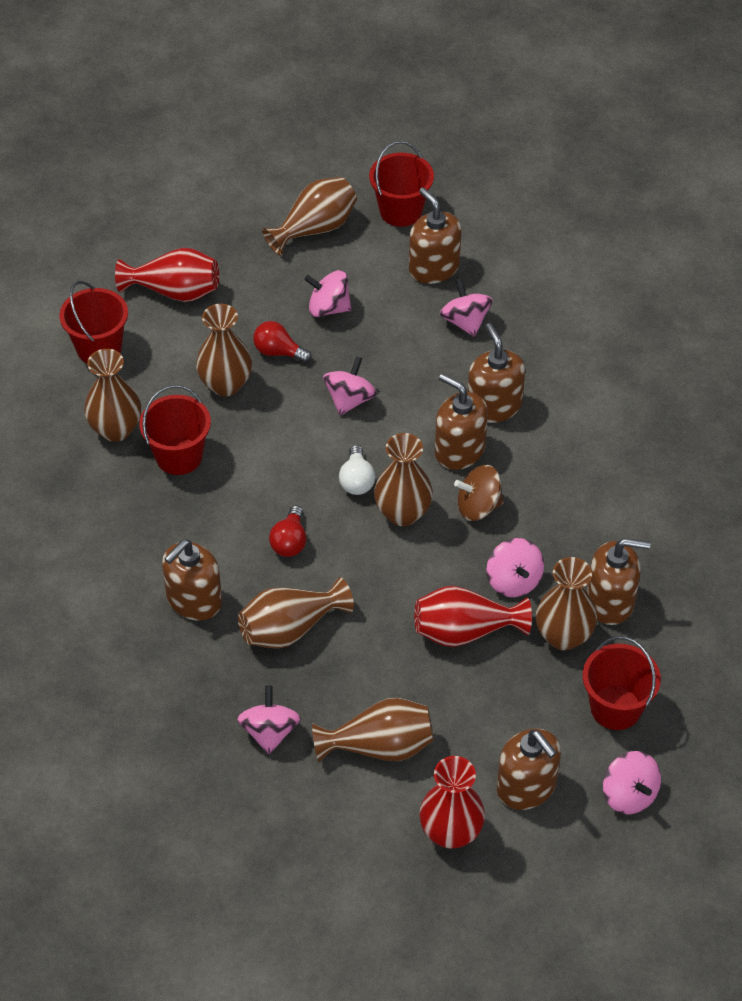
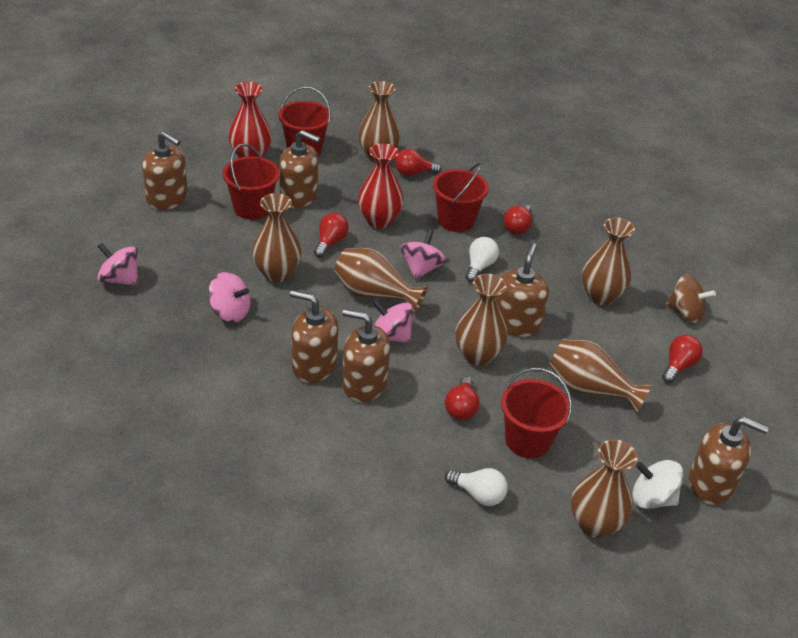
pink spinning top: [237,685,301,754] [304,270,352,317] [323,356,377,415] [440,278,493,337] [487,538,544,597] [603,751,661,815] = 6 -> [97,243,138,286] [208,272,251,323] [372,299,413,343] [400,230,447,280] = 4
red light bulb: [253,321,312,363] [269,506,306,557] = 2 -> [314,213,349,258] [395,149,442,176] [445,377,480,420] [504,205,532,234] [662,335,703,383] = 5
red vase: [115,248,219,302] [414,586,532,647] [419,756,485,849] = 3 -> [228,82,272,158] [358,143,404,229] = 2
white light bulb: [339,445,375,495] = 1 -> [445,468,508,506] [465,237,499,282] = 2
white spinning top: none = 0 -> [632,460,684,509] = 1

